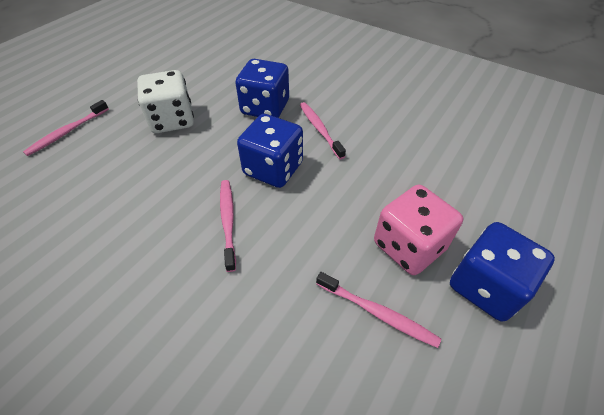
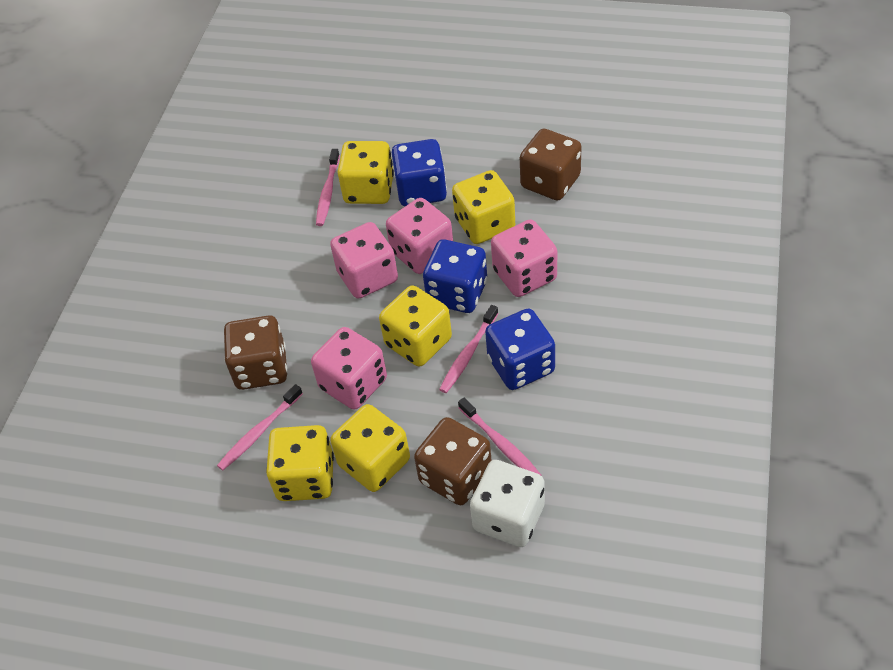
brown dice: none = 0 -> [224,315,287,390] [414,417,492,505] [520,129,581,201] = 3
pink dice: [374,185,463,275] = 1 -> [311,327,387,409] [330,222,398,299] [386,198,453,274] [491,220,557,297] = 4
yellow dice: none = 0 -> [266,425,334,501] [330,404,410,492] [337,141,394,204] [379,285,452,367] [452,170,515,244] = 5

